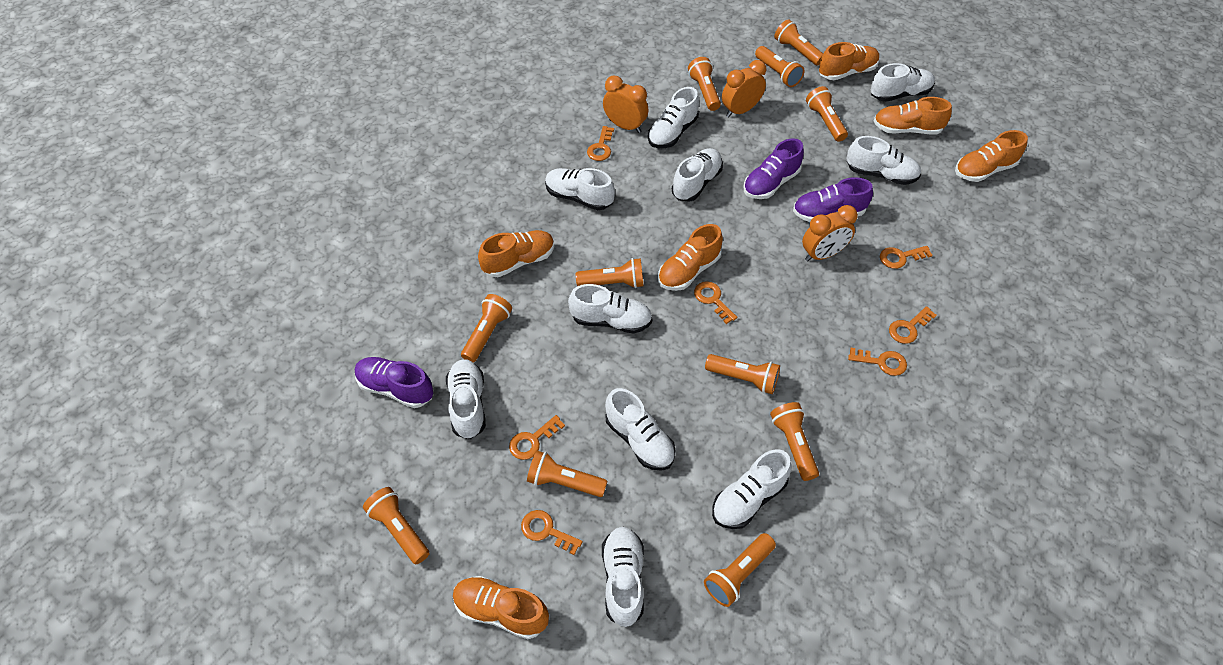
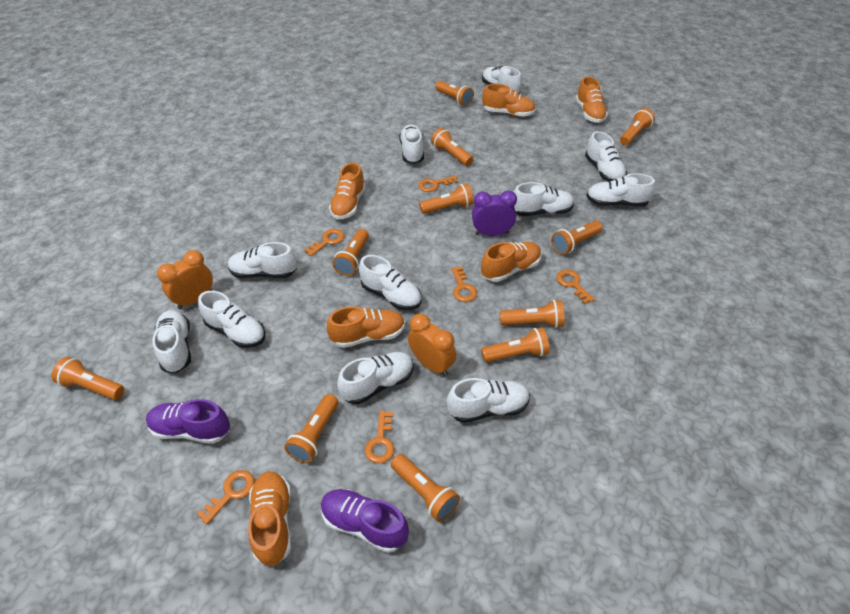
orange clock: [603,76,648,133] [722,60,766,117] [802,205,858,261] = 3 -> [157,250,213,309] [408,314,456,376] = 2
orange key: [509,415,565,460] [521,510,583,555] [587,126,614,161] [694,281,737,324] [848,348,907,376] [880,246,932,269] [889,306,937,344] = 7 -> [197,470,255,524] [304,229,344,256] [365,411,394,464] [418,175,458,192] [451,266,477,302] [556,269,595,304] = 6
purple clock: none = 0 -> [472,190,517,236] = 1
purple shoe: [355,357,433,408] [744,138,804,199] [793,177,873,222] = 3 -> [146,399,230,444] [321,489,409,553] = 2
white shoe: [446,359,486,439] [545,168,615,210] [568,284,652,334] [602,527,644,627] [605,388,675,471] [648,87,699,148] [672,148,723,202] [712,449,792,529] [847,136,921,185] [871,63,935,102] = 10 -> [152,310,191,373] [198,291,265,348] [228,242,297,278] [337,352,414,404] [359,255,421,310] [399,124,424,164] [447,378,530,423] [482,66,522,94] [514,182,574,216] [585,131,627,182] [586,173,655,207] = 11

